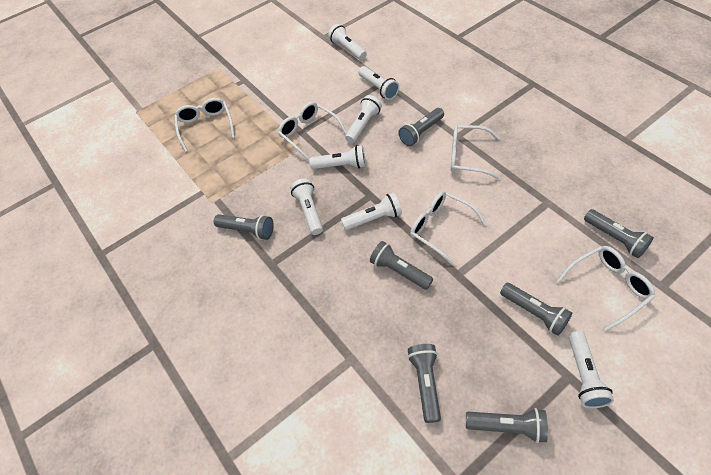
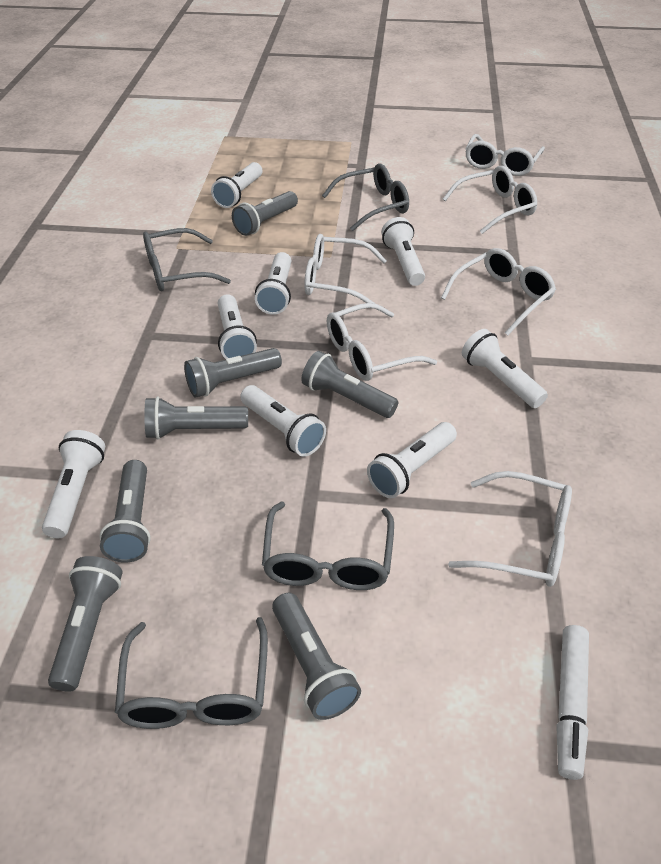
grey glasses: none = 0 -> [115,617,268,729] [143,228,231,291] [262,502,394,590] [322,164,409,231] = 4
white flashlight: [290,178,323,235] [309,145,366,169] [328,24,367,60] [341,192,402,230] [345,95,382,143] [358,66,399,100] [569,331,614,408] = 7 -> [42,430,105,538] [211,162,262,208] [218,294,257,359] [240,385,326,457] [255,252,291,315] [367,422,457,498] [381,217,425,286] [462,329,548,408] = 8
white glasses: [174,98,235,152] [278,102,347,161] [410,191,486,266] [450,125,501,179] [557,246,655,331] = 5 -> [304,234,387,304] [327,303,437,381] [441,248,556,335] [443,166,537,234] [448,471,572,587] [465,134,545,176] = 6
white marker: none = 0 -> [556,625,589,780] = 1

